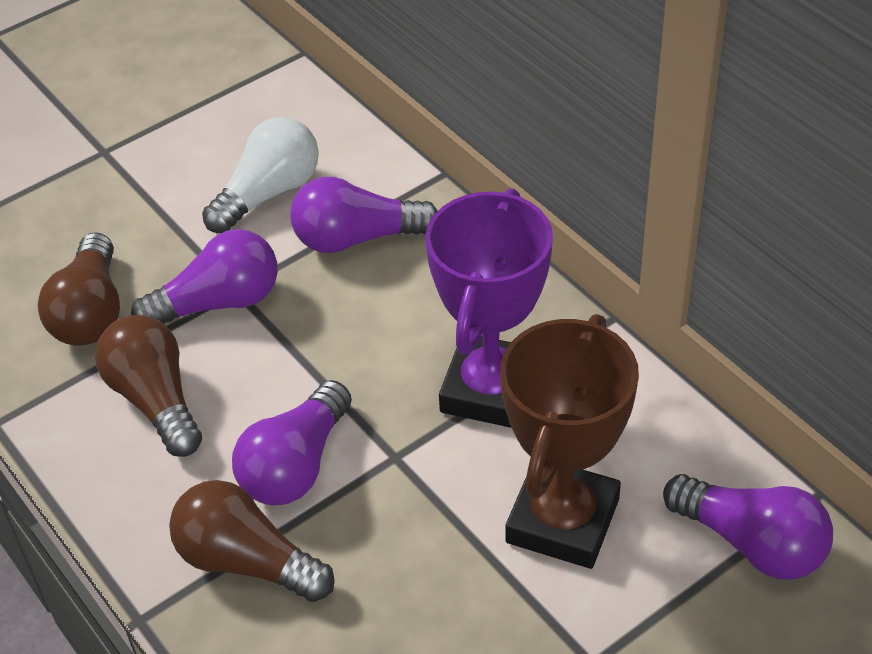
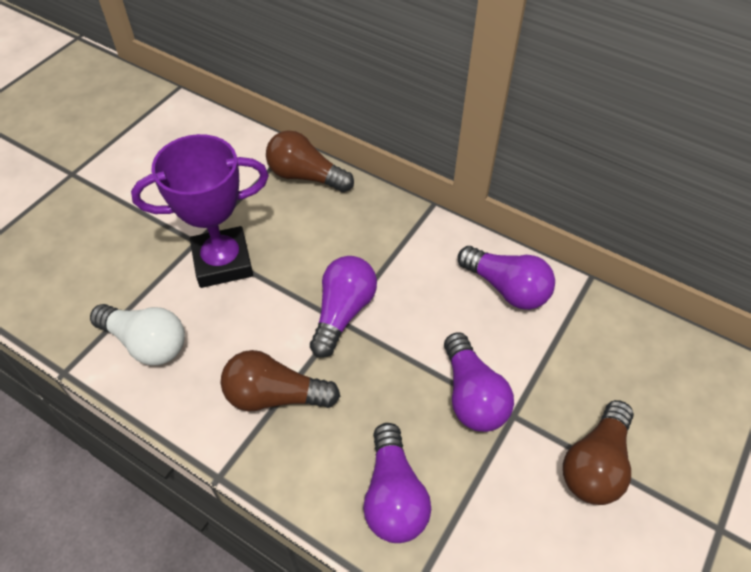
brown trophy: [500,314,639,569] = 1 -> none = 0

